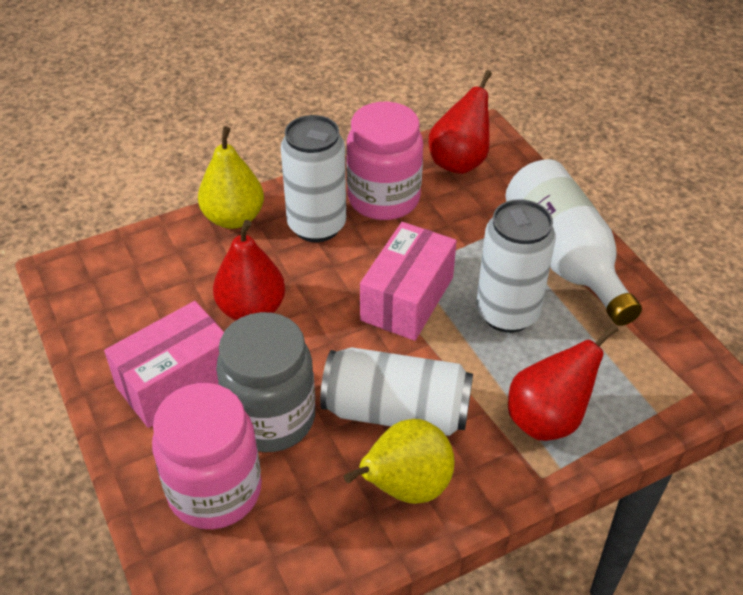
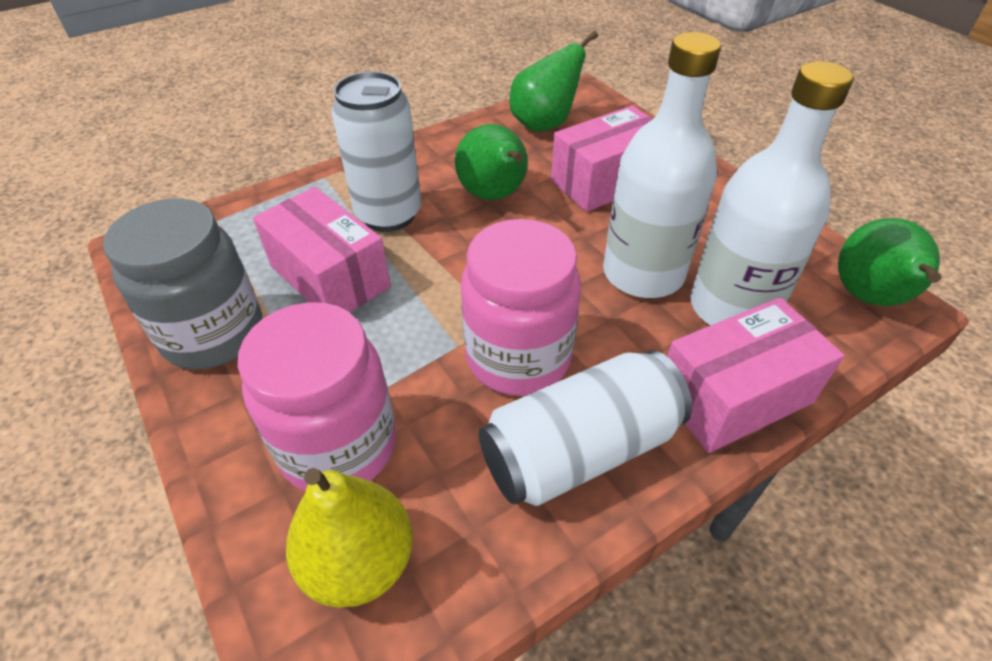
green pear: none = 0 -> [455,124,528,200] [510,30,598,132] [838,218,942,306] = 3
pink box: [104,301,224,428] [360,222,457,341] = 2 -> [253,187,391,312] [551,105,653,212] [667,297,844,453] = 3
red pear: [213,220,285,320] [428,70,492,174] [508,324,619,441] = 3 -> none = 0
white bottle: [505,159,642,326] = 1 -> [603,32,721,298] [690,61,854,326] = 2
white can: [281,115,346,242] [320,347,473,436] [476,199,556,333] = 3 -> [332,71,421,232] [479,350,692,506] = 2
yellow pear: [198,126,264,229] [344,419,455,504] = 2 -> [286,468,413,608] = 1

